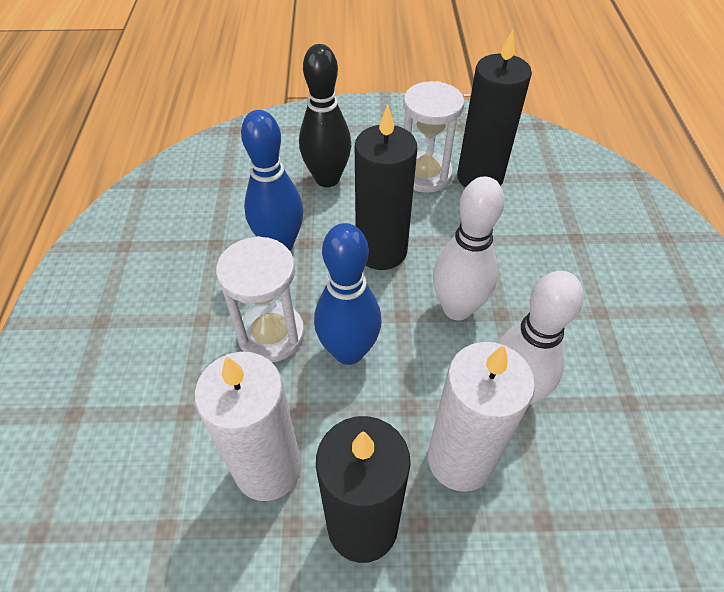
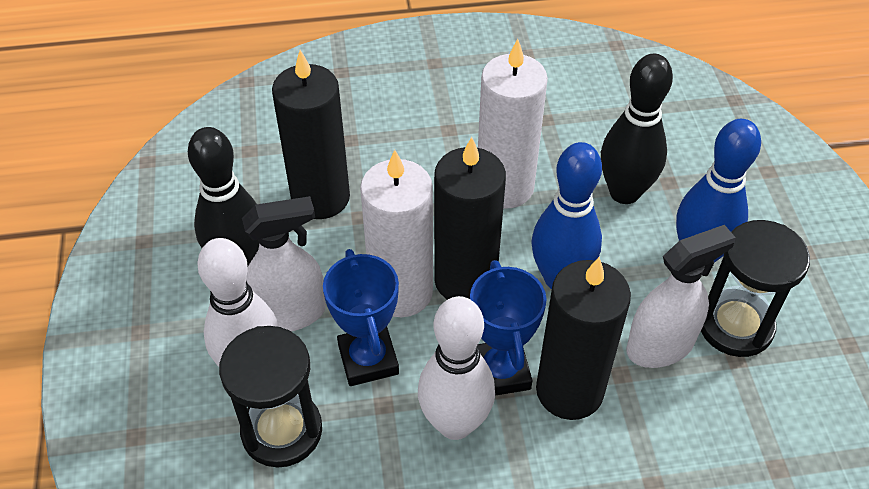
black bowling pin: [299,44,351,187] = 1 -> [188,127,259,267] [601,54,673,204] = 2
black hourglass: none = 0 -> [219,326,322,468] [701,220,810,357] = 2
blue trophy: none = 0 -> [323,249,399,386] [470,260,547,396] = 2
white hourglass: [216,236,305,362] [403,81,464,193] = 2 -> none = 0
white spray bottle: none = 0 -> [242,196,326,332] [626,225,736,368] = 2

